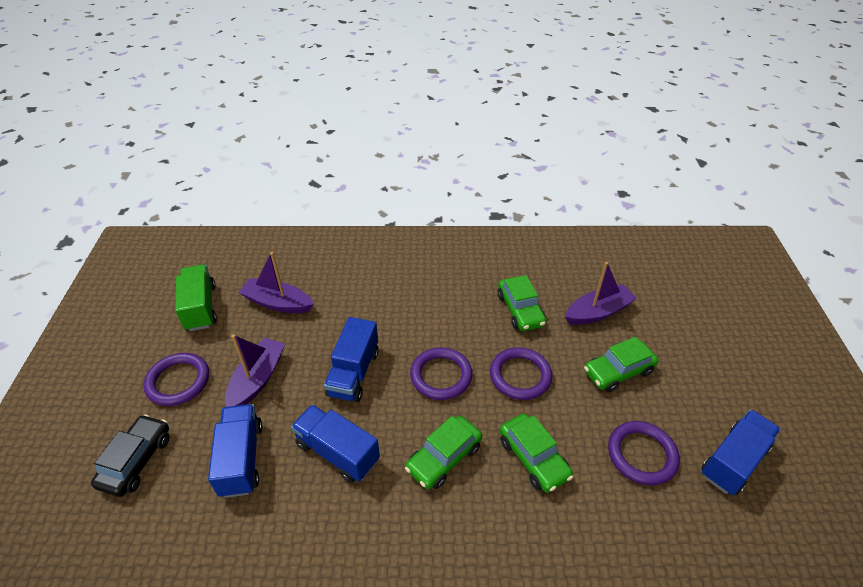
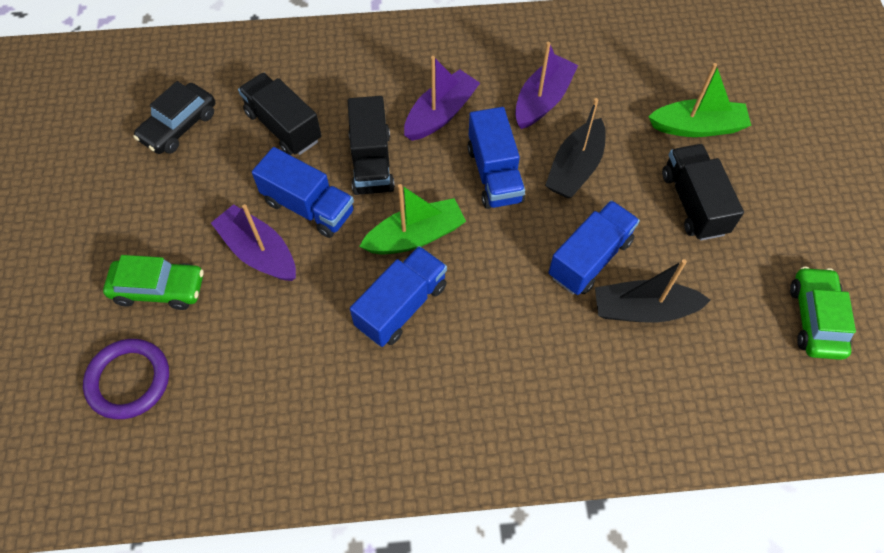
black boat: none = 0 -> [545,98,606,198] [595,259,710,322] = 2
black truck: none = 0 -> [238,73,321,155] [348,96,395,195] [662,144,744,241] = 3
green boat: none = 0 -> [359,184,466,254] [648,63,751,137] = 2
green car: [405,416,482,489] [498,275,546,331] [500,413,573,493] [584,337,659,392] = 4 -> [103,255,204,310] [790,267,856,360] = 2
green truck: [175,264,217,331] = 1 -> none = 0
purple ring: [143,353,209,406] [410,347,472,400] [490,347,552,400] [608,421,680,486] = 4 -> [83,339,169,419] = 1

